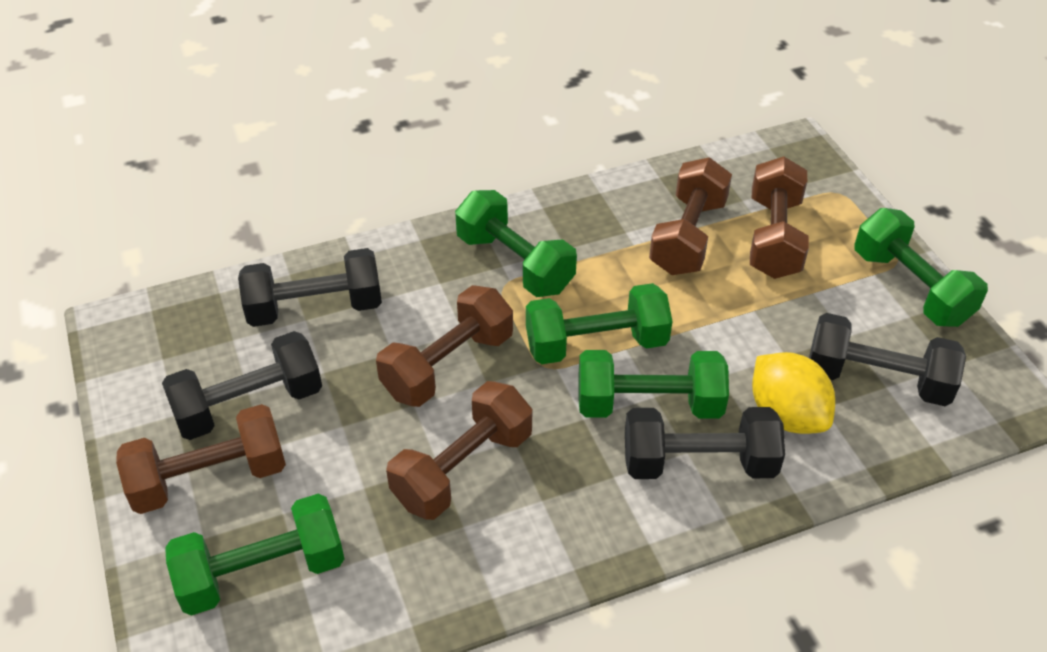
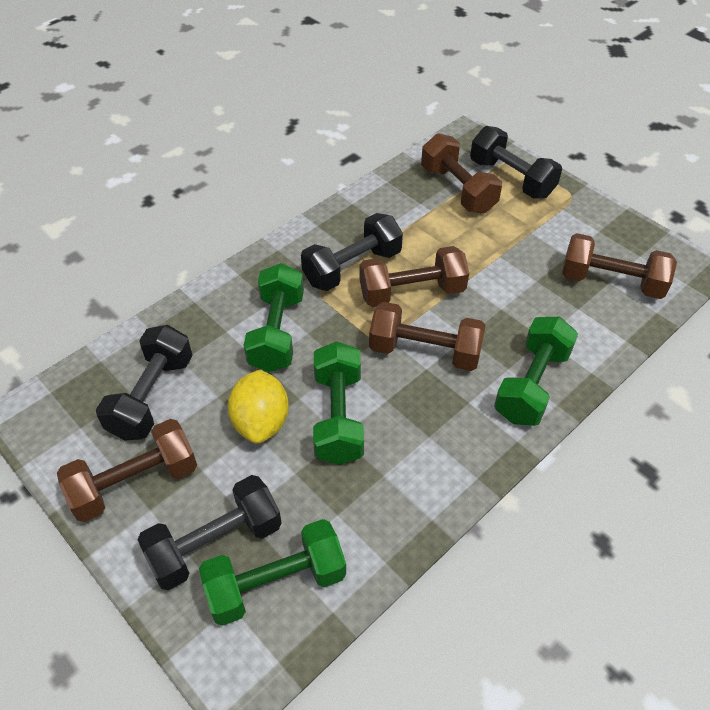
green dumbbell: [165,494,345,616] [455,190,577,297] [526,283,673,364] [579,350,729,419] [855,208,988,327] = 5 -> [199,519,346,626] [243,263,304,372] [313,342,364,465] [494,317,578,426] = 4

